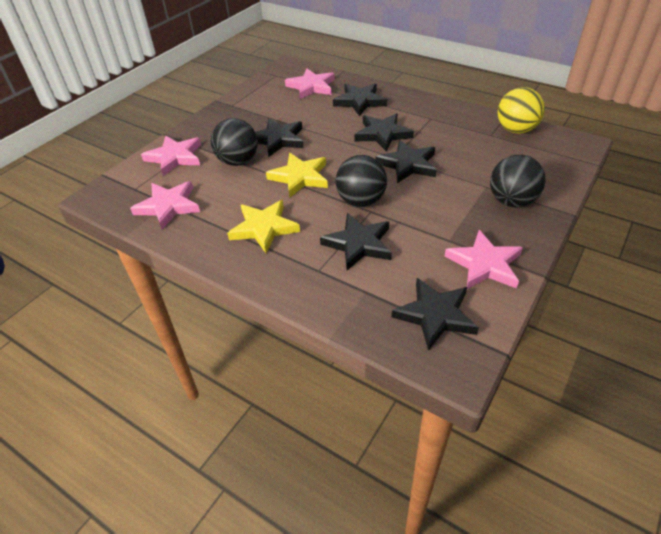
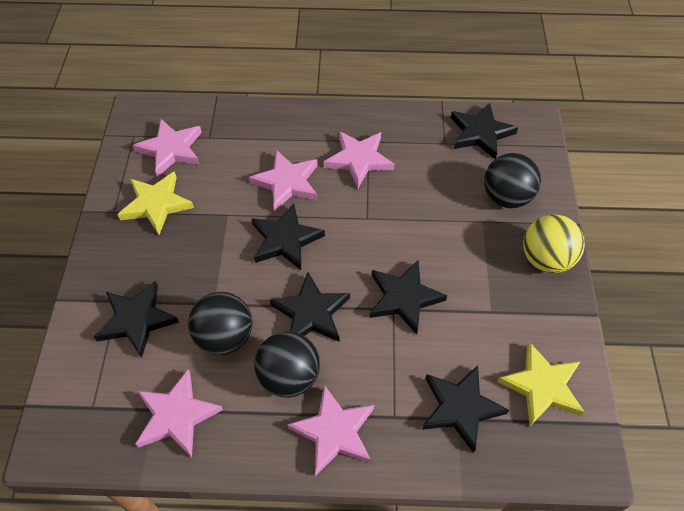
pink star: [130,181,200,229] [141,136,201,176] [285,69,335,99] [444,230,523,289] = 4 -> [133,119,202,177] [135,369,223,457] [249,150,318,212] [287,385,374,476] [324,131,394,188] = 5

